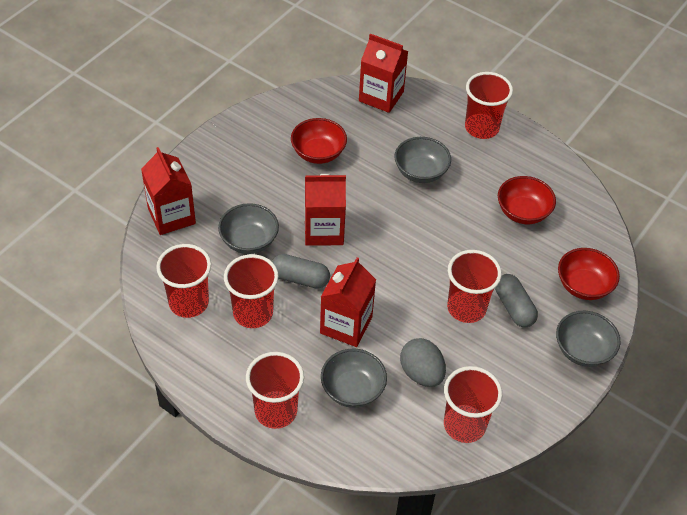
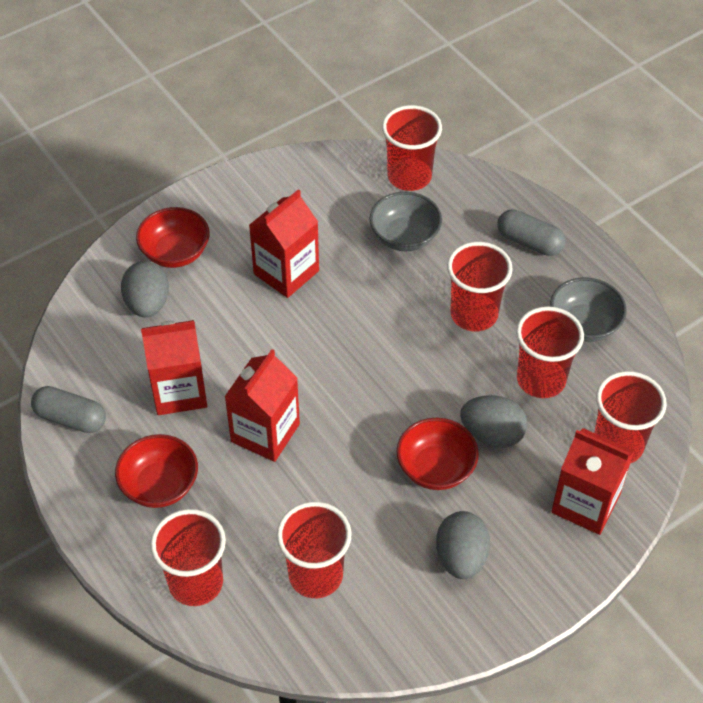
grey bowl: [218,203,279,254] [321,349,387,408] [395,137,451,183] [556,311,620,367] = 4 -> [369,192,442,251] [550,277,627,342] = 2
grey egg: [400,338,446,387] = 1 -> [121,261,169,317] [436,511,490,579] [460,395,528,448] = 3

